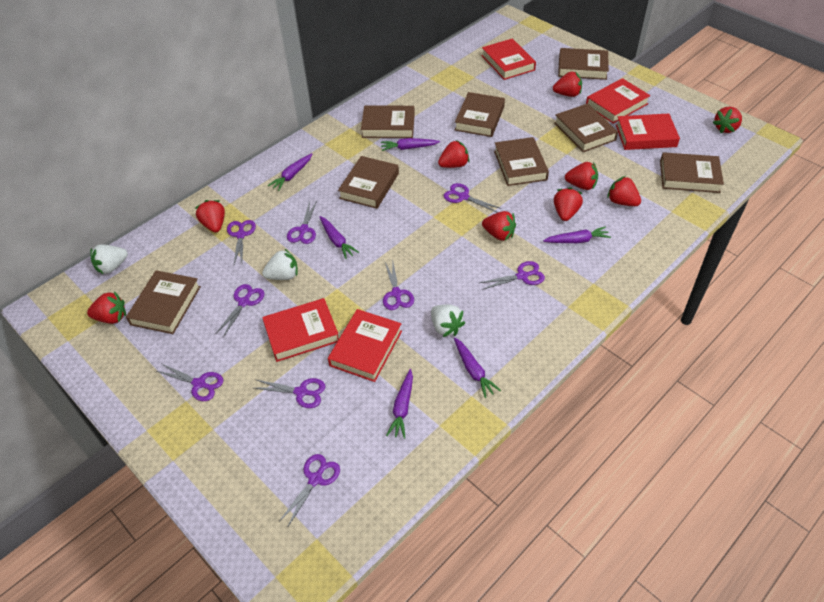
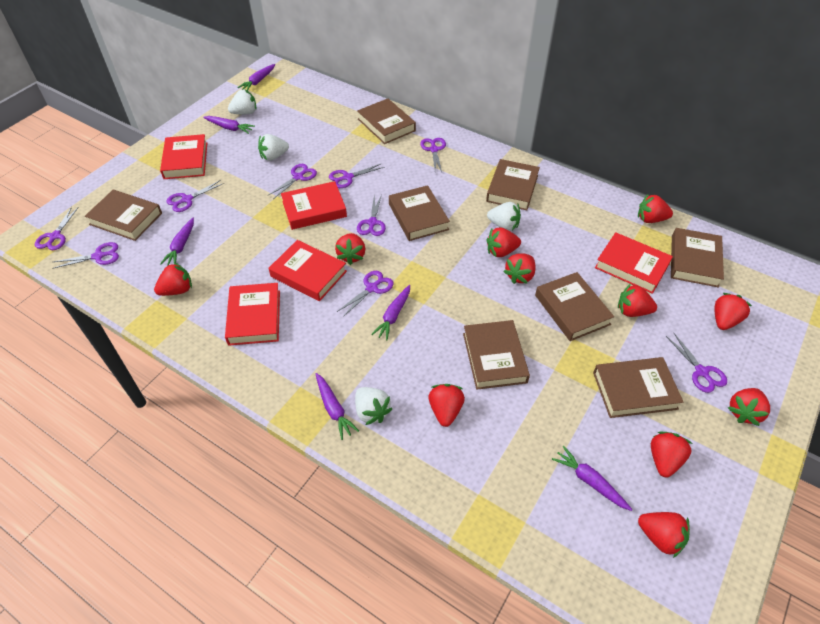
red strawberry: [87,291,126,324] [195,200,225,232] [438,140,470,168] [482,211,516,241] [553,71,582,97] [554,187,583,221] [565,162,598,190] [607,176,641,206] [713,107,742,133] = 9 -> [154,262,192,296] [335,233,365,265] [428,384,465,427] [486,228,521,257] [503,254,536,284] [618,284,657,317] [638,194,673,223] [638,512,690,558] [651,432,692,477] [715,293,752,330] [728,388,770,426] = 11
white strawberry: [90,244,128,274] [262,249,298,280] [431,305,465,337] = 3 -> [228,89,256,114] [258,134,289,161] [355,387,393,425] [487,202,521,231] = 4

